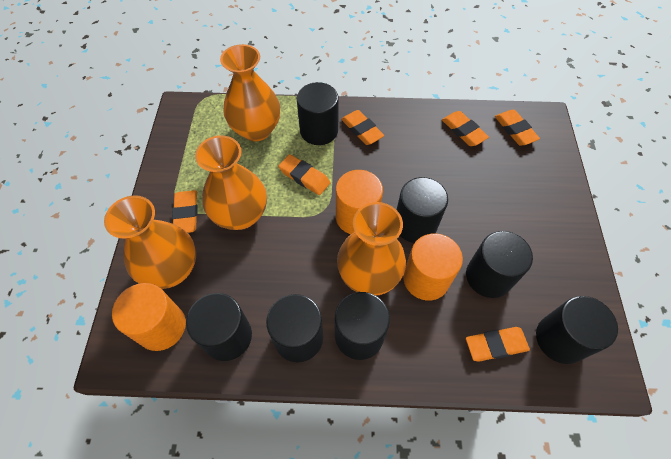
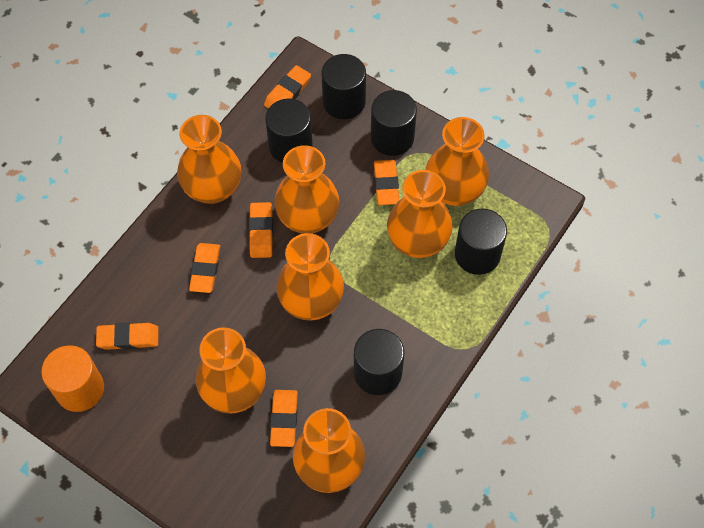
black cylinder: [186,293,252,361] [266,294,323,362] [297,82,339,145] [335,292,390,360] [397,177,448,243] [466,231,533,298] [536,296,618,364] = 7 -> [265,99,313,163] [322,54,366,119] [354,329,404,395] [371,90,417,156] [455,209,507,275] = 5
orange cylinder: [112,283,186,351] [336,170,383,234] [403,233,463,301] = 3 -> [41,345,104,412] = 1
orange vase: [104,195,196,289] [195,135,267,230] [220,44,280,141] [337,202,406,296] = 4 -> [177,115,241,204] [196,327,266,414] [274,145,339,234] [276,233,344,320] [293,408,365,493] [387,170,453,258] [425,117,489,206] = 7

